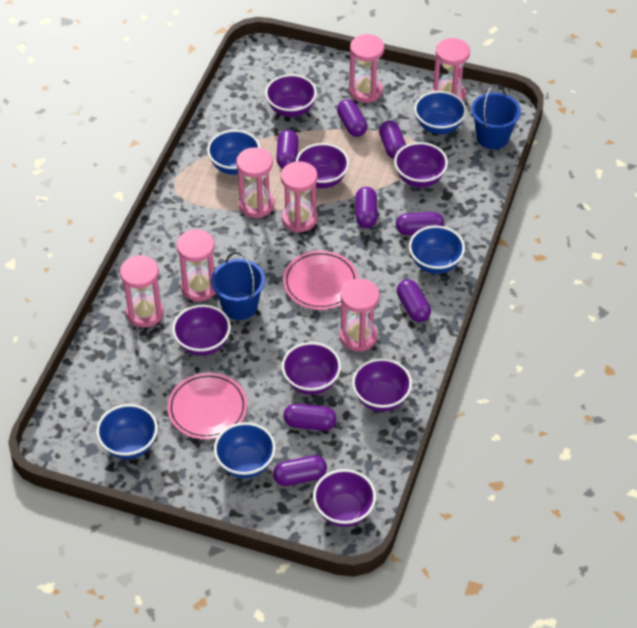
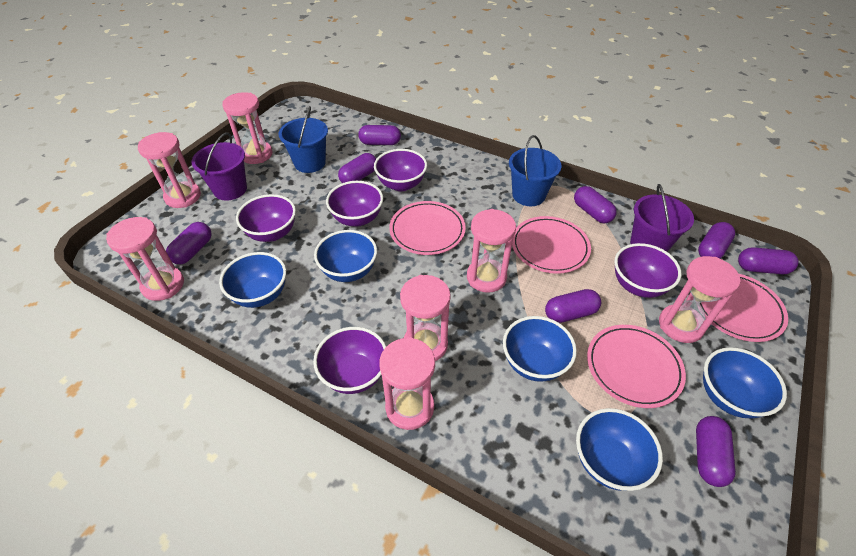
pink plate: [167,373,248,439] [283,250,358,310] = 2 -> [389,201,466,255] [512,216,591,274] [587,325,686,408] [700,274,788,342] = 4
purple bowl: [172,304,231,356] [265,74,317,117] [282,342,341,395] [296,143,349,188] [313,469,376,527] [352,358,412,412] [394,142,448,187] = 7 -> [236,194,296,242] [313,327,386,394] [326,181,383,227] [374,149,427,191] [614,243,681,298] = 5
purple bucket: none = 0 -> [191,132,247,200] [630,184,694,252] = 2

